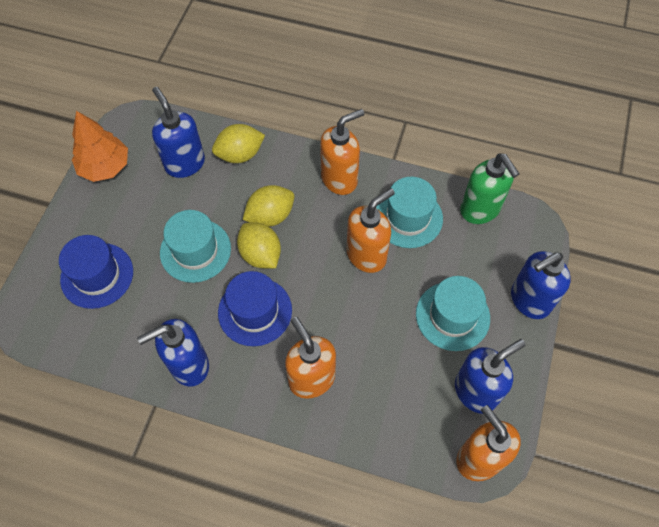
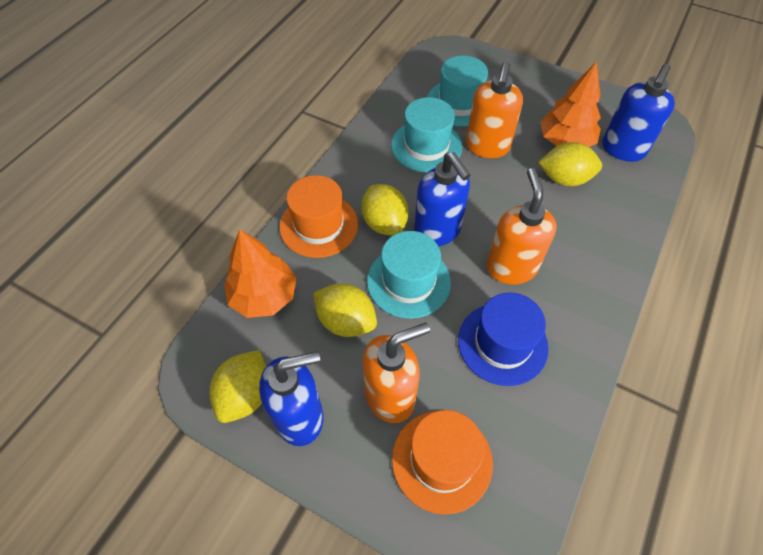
blue hat: [59,235,133,309] [218,271,292,346] = 2 -> [458,292,549,386] = 1
blue soap dispenser: [137,319,209,386] [152,87,205,178] [455,339,526,414] [511,251,571,319] = 4 -> [259,351,323,446] [414,152,470,246] [602,64,675,162] = 3
green soap dispenser: [460,153,520,224] = 1 -> none = 0
orange hat: none = 0 -> [280,175,358,258] [392,410,493,515] = 2
orange soap dispenser: [285,317,336,399] [320,109,364,195] [347,188,395,273] [456,405,521,481] = 4 -> [363,323,430,423] [466,61,523,158] [486,168,557,285] = 3
orange tree: [72,111,128,182] = 1 -> [224,229,297,318] [540,61,601,147] = 2
yellow lemon: [212,124,265,163] [237,222,281,268] [243,185,294,227] = 3 -> [209,350,266,423] [313,284,377,337] [361,184,409,235] [538,142,602,187] = 4

